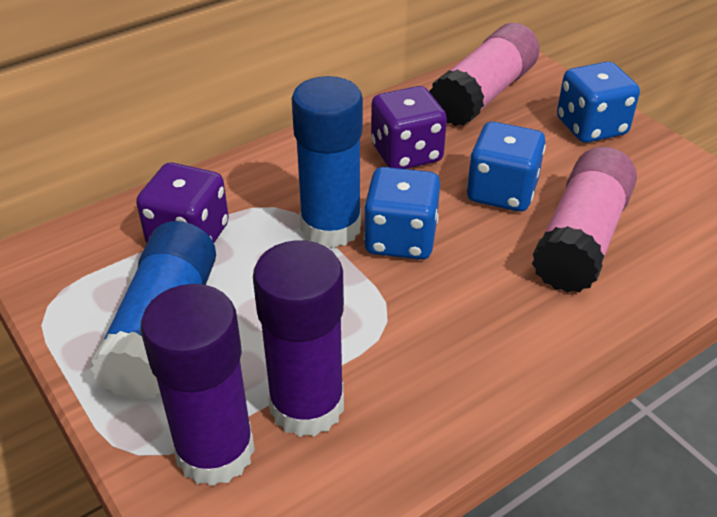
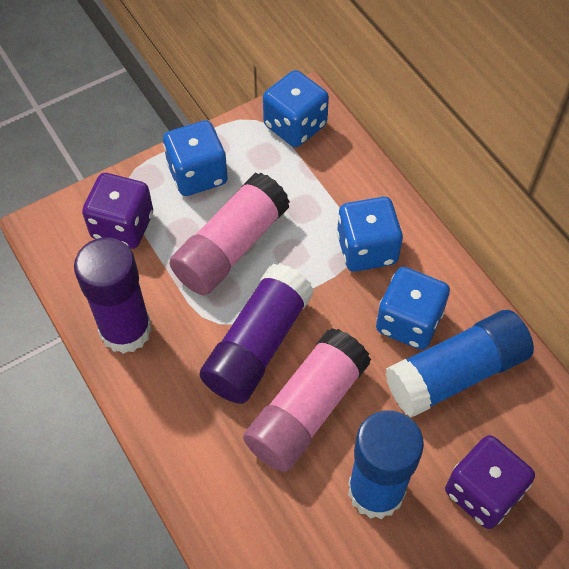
blue dice: [364,167,440,260] [467,122,546,212] [557,61,640,143] = 3 -> [163,120,228,196] [263,70,329,147] [337,197,403,272] [376,267,450,350] = 4

